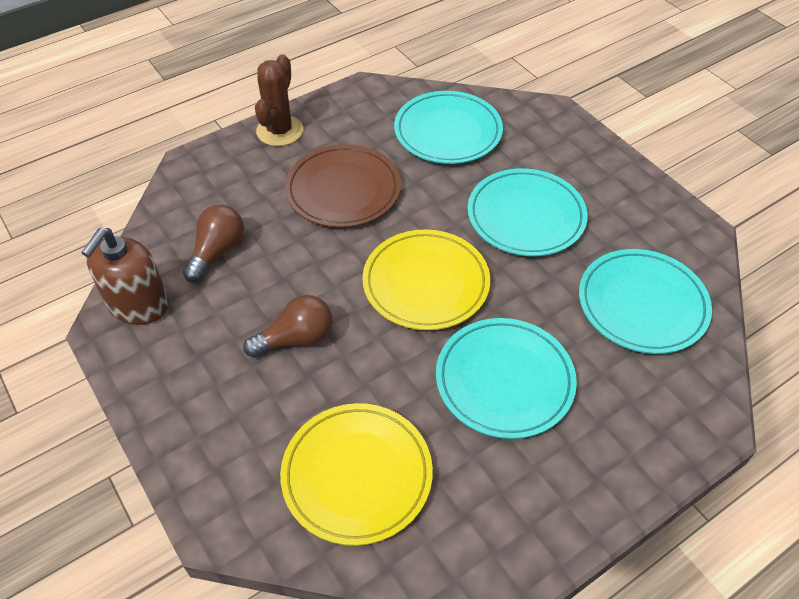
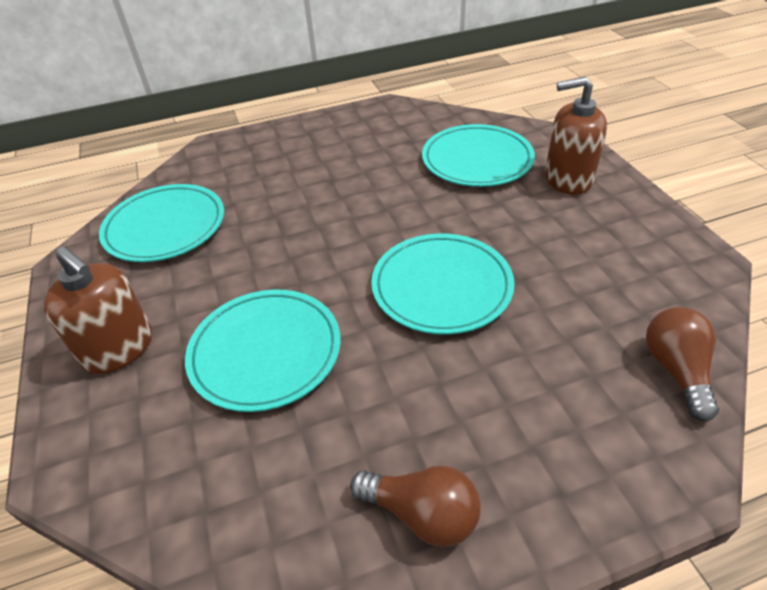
brown cactus: [255,54,303,146] = 1 -> none = 0
brown plate: [285,144,401,228] = 1 -> none = 0
brown soap dispenser: [81,228,169,325] = 1 -> [43,246,152,374] [545,77,607,195] = 2
yellow plate: [280,403,433,546] [362,229,490,330] = 2 -> none = 0

